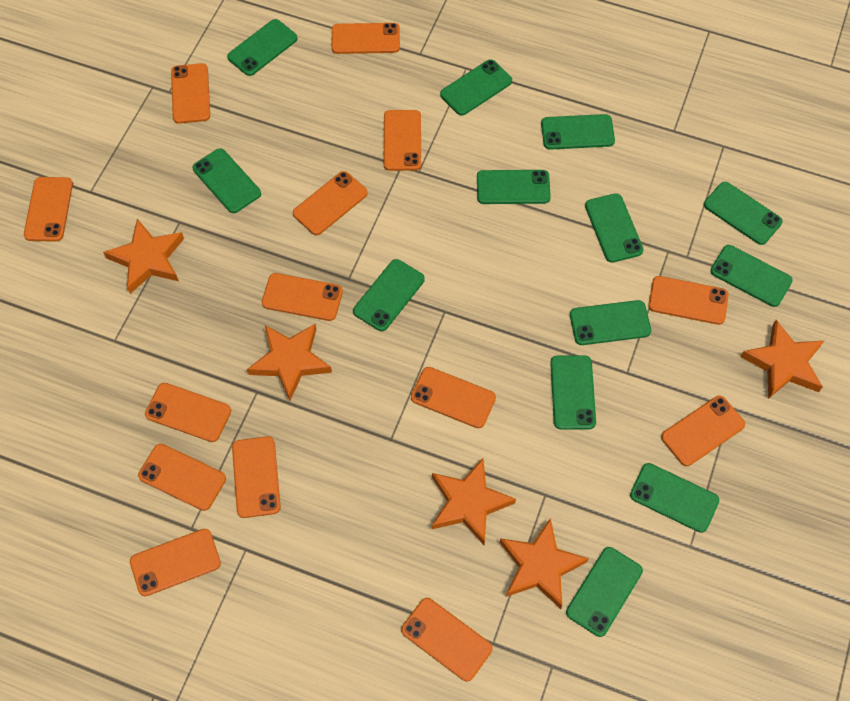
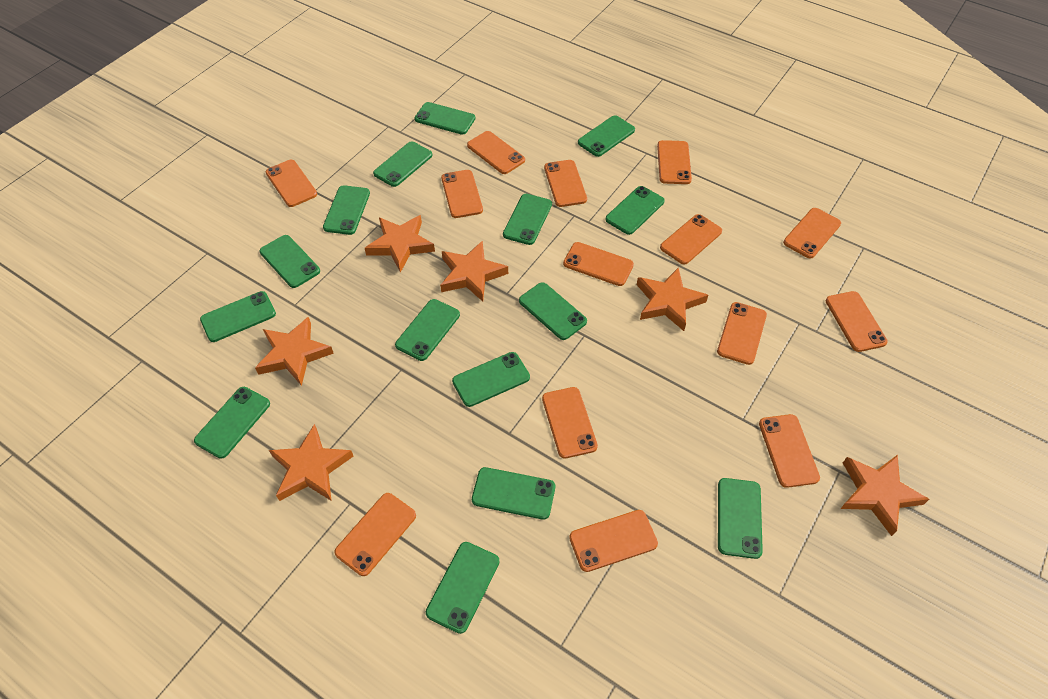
green phone: [192,148,261,213] [227,19,298,76] [353,259,425,331] [440,59,512,116] [477,170,551,204] [541,114,615,150] [550,355,596,430] [566,547,643,637] [570,300,651,345] [585,193,644,263] [630,463,719,533] [704,182,783,245] [710,245,793,307] = 13 -> [194,387,270,459] [200,291,276,342] [259,235,320,288] [323,185,370,235] [373,141,432,187] [395,299,460,361] [414,102,475,135] [426,542,500,634] [452,352,530,407] [472,467,555,520] [503,194,552,245] [519,282,587,340] [578,115,635,157] [605,186,665,235] [718,478,763,559] = 15
orange star: [103,219,184,294] [247,324,332,401] [432,458,516,545] [500,518,589,609] [741,320,824,399] = 5 -> [255,317,334,386] [269,424,354,501] [365,215,435,273] [440,240,508,302] [637,267,708,331] [840,455,929,536] = 6

